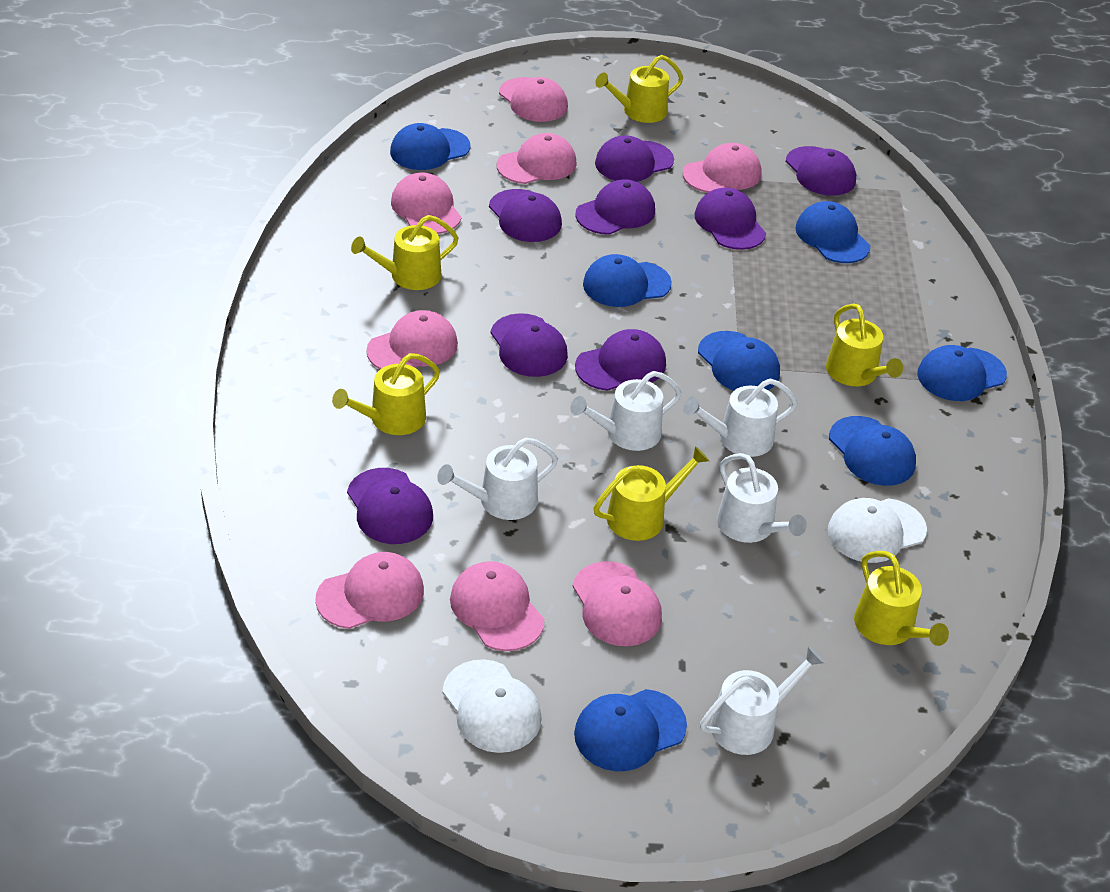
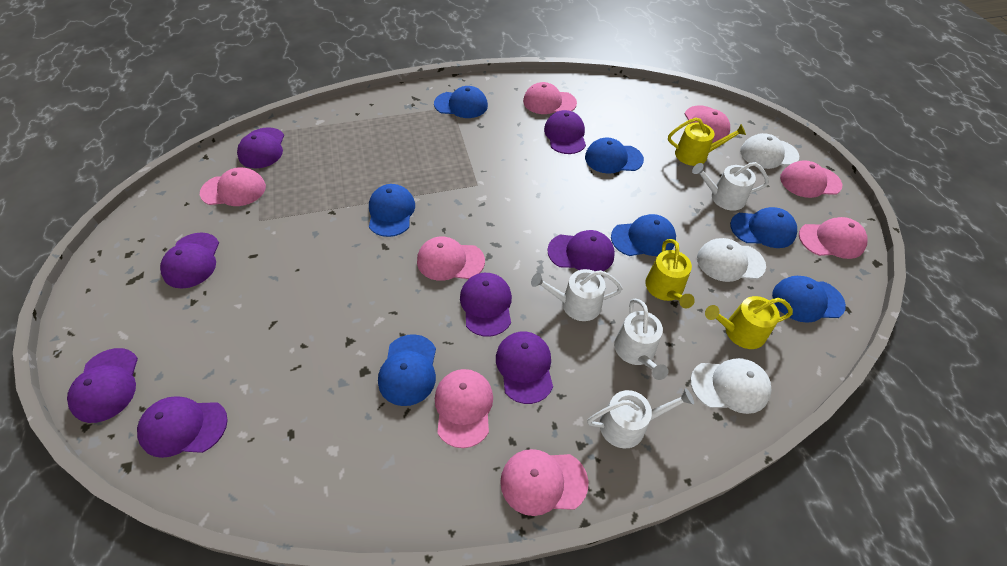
white cap: [442,659,542,753] [827,498,927,563] = 2 -> [690,358,771,414] [697,238,766,282] [740,133,799,169] = 3
white watering can: [437,437,558,520] [570,371,682,451] [683,379,798,457] [700,646,825,755] [717,453,807,543] = 5 -> [531,269,622,321] [587,388,694,449] [614,299,669,380] [692,162,769,211] = 4
yellow watering can: [332,353,440,435] [351,215,459,290] [594,446,709,541] [595,55,683,123] [826,303,903,386] [854,551,949,646] = 6 -> [645,239,695,308] [668,118,746,166] [705,296,793,349] = 3

